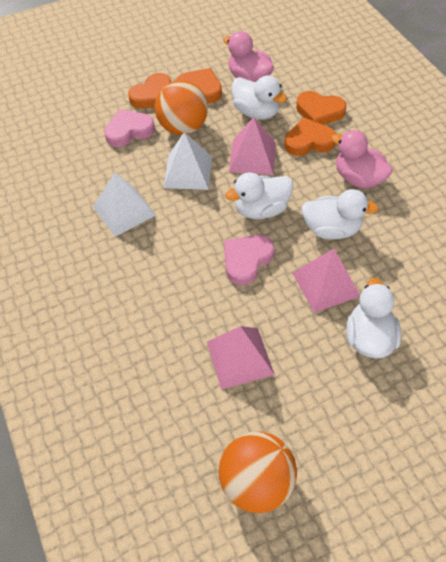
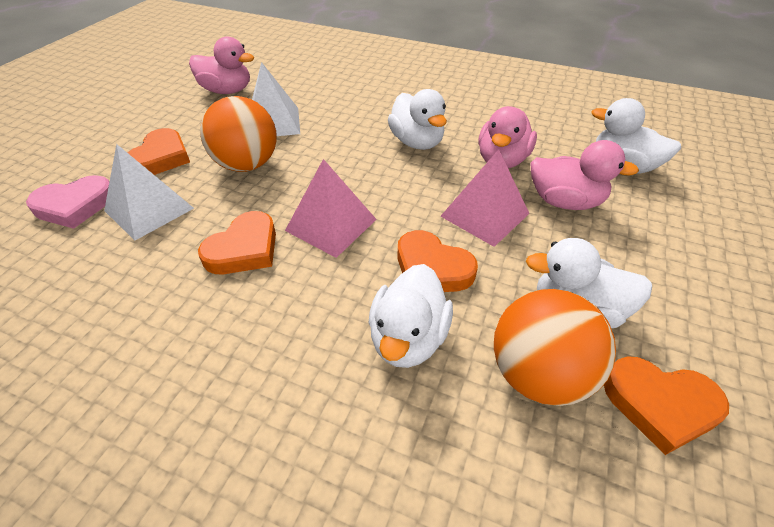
pink duck: [223,31,274,82] [331,130,393,189] = 2 -> [189,36,254,94] [478,106,537,168] [531,140,639,210] = 3
pink heart: [104,109,155,147] [224,235,274,285] = 2 -> [26,175,109,229] = 1
pink pyramid: [207,326,275,390] [229,117,276,175] [292,249,360,313] = 3 -> [285,159,377,258] [441,149,530,247] = 2

